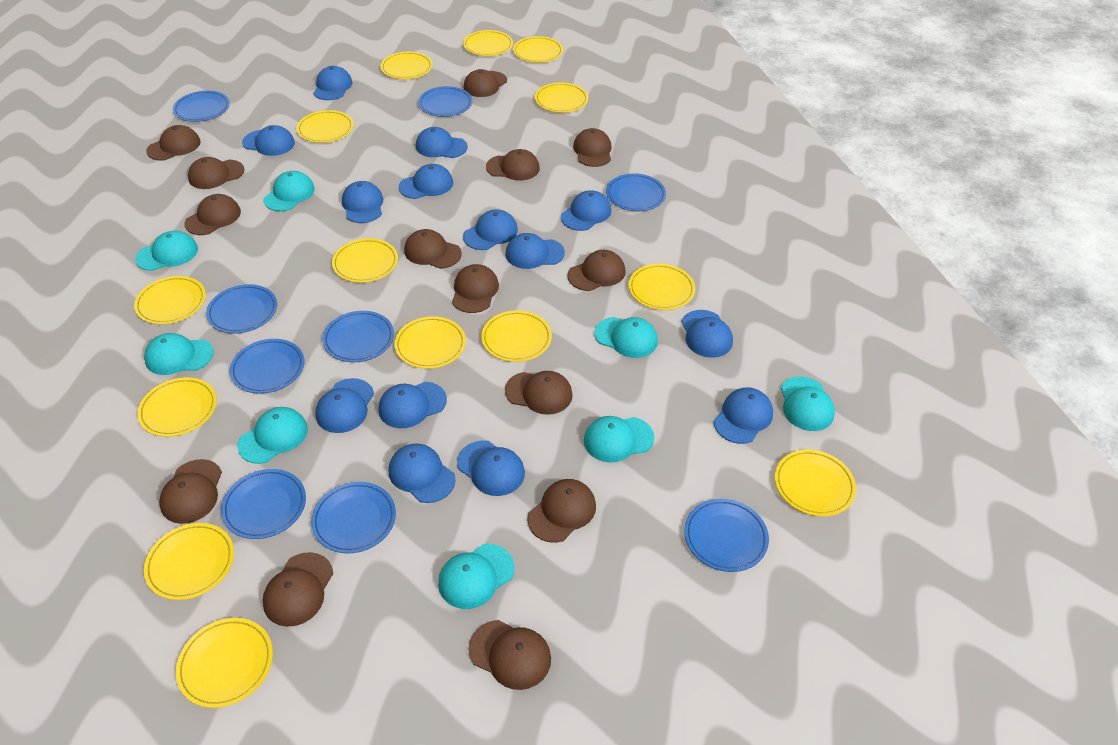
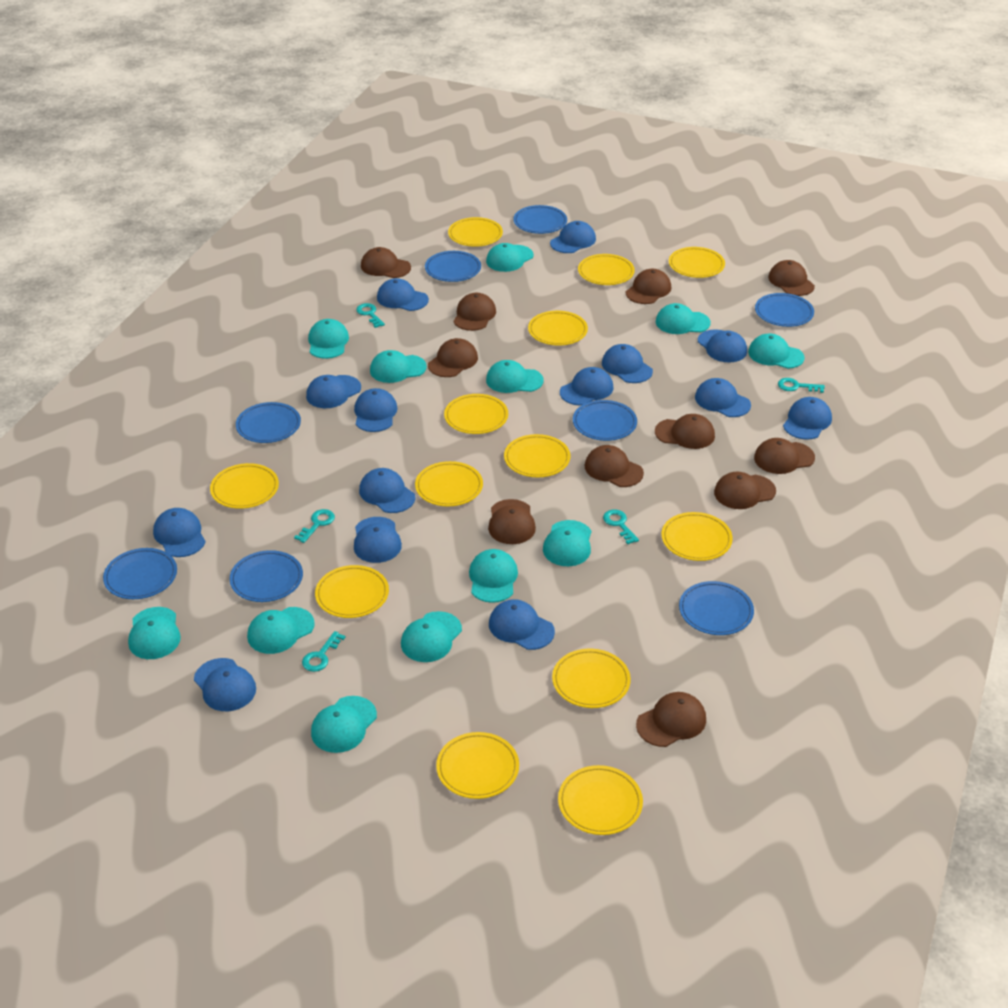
blue plate: [173,91,230,122] [206,284,277,334] [221,469,306,539] [230,339,304,394] [311,482,396,553] [322,311,394,362] [418,86,472,117] [606,173,666,211] [684,499,769,572] = 9 -> [103,548,177,599] [229,550,303,602] [236,402,301,443] [425,251,481,282] [513,205,567,234] [573,400,637,441] [679,581,754,635] [755,293,814,327] = 8
brown cap: [146,125,200,161] [159,459,222,524] [184,194,241,235] [188,157,245,189] [262,552,333,627] [404,229,462,269] [452,264,499,313] [463,69,507,97] [469,620,551,690] [486,149,540,180] [505,371,573,415] [527,479,596,543] [567,250,626,291] [573,128,611,167] = 14 -> [361,247,411,278] [428,338,478,377] [453,293,496,331] [488,499,536,544] [585,445,644,487] [626,269,671,304] [636,692,706,747] [655,414,715,449] [714,472,776,509] [754,438,815,474] [768,260,815,296] = 11
turquoise cap: [135,230,198,271] [144,333,214,375] [237,407,308,464] [264,171,315,211] [438,544,515,609] [584,416,654,463] [595,317,658,358] [781,376,835,431] = 8 -> [128,607,181,659] [247,607,315,654] [308,319,349,359] [311,696,377,753] [370,350,427,383] [401,611,462,662] [469,549,518,603] [486,243,534,272] [486,360,544,393] [543,520,591,566] [656,303,711,334] [748,333,805,369] = 12
turquoise key: none = 0 -> [294,509,335,543] [302,631,346,672] [356,303,385,328] [603,509,639,544] [778,378,825,393] = 5
yellow plate: [134,276,206,324] [137,377,217,437] [144,523,234,600] [176,618,273,708] [297,110,354,143] [332,238,398,283] [381,52,433,79] [394,316,466,369] [463,30,513,56] [481,310,552,362] [513,36,563,63] [535,83,588,113] [629,264,695,310] [775,449,856,517] = 14 -> [210,463,279,509] [315,565,389,618] [415,461,483,506] [436,732,519,799] [444,394,508,434] [448,217,503,247] [504,434,570,477] [528,311,588,345] [552,649,631,708] [558,765,643,835] [578,254,635,285] [661,512,733,561] [669,247,725,278] = 13

